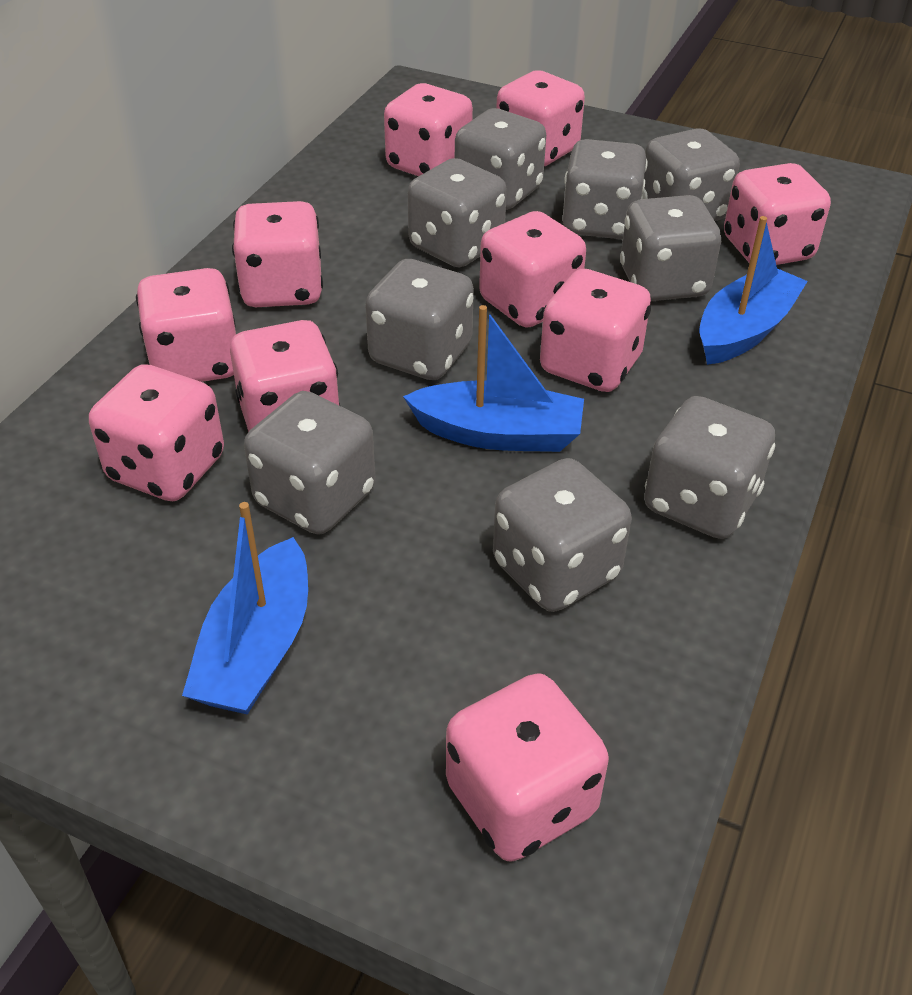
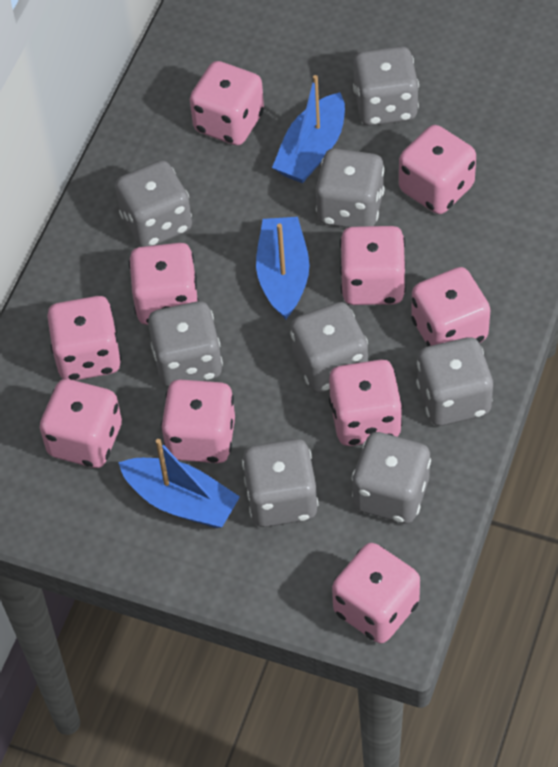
grey dice: [244,391,376,534] [365,259,474,380] [408,158,507,268] [455,108,546,210] [493,458,632,612] [562,139,648,239] [620,195,721,301] [642,128,740,221] [644,396,775,539] = 9 -> [115,160,192,247] [148,301,223,388] [242,439,318,527] [290,302,368,393] [316,148,385,228] [351,432,431,523] [353,46,419,126] [416,337,493,426] = 8

